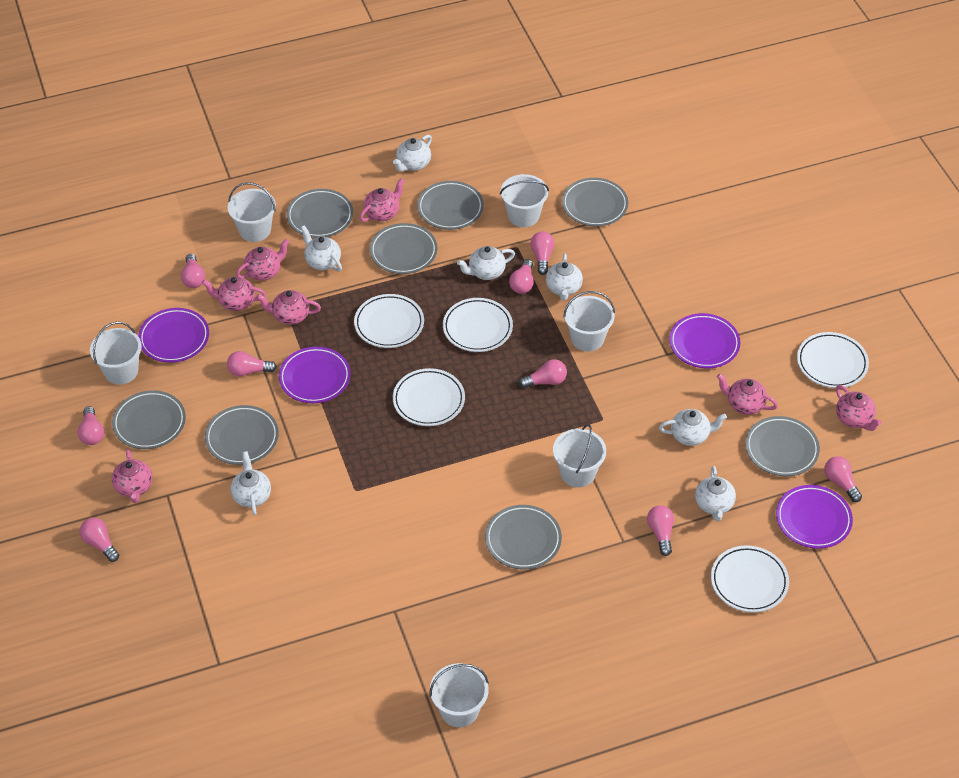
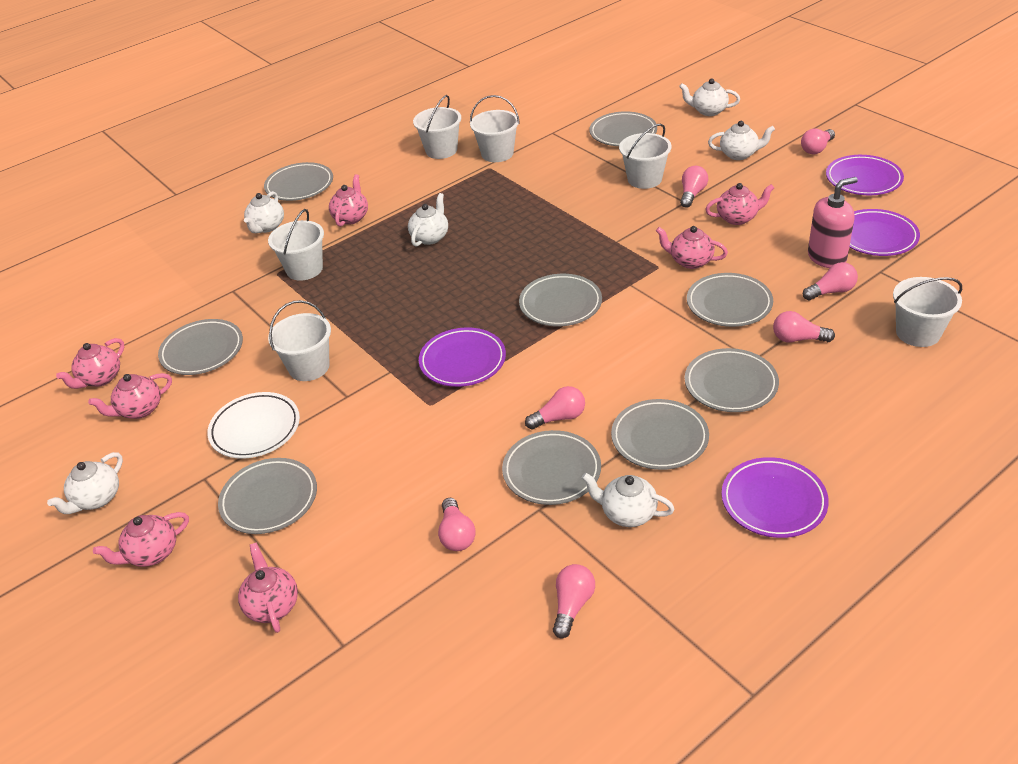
grey plate: [112,390,186,449] [205,405,279,465] [286,189,353,238] [370,223,437,274] [417,181,484,230] [485,505,562,569] [562,178,628,226] [745,416,820,476] = 8 -> [158,319,243,375] [218,458,317,534] [264,162,333,201] [502,430,601,505] [519,274,602,326] [589,111,657,146] [611,399,709,470] [685,348,779,412] [687,273,773,327] = 9
pink light bulb: [77,406,104,445] [80,518,119,562] [181,254,205,288] [227,351,277,377] [509,259,534,294] [519,359,567,388] [530,232,555,275] [647,505,674,556] [824,456,862,502] = 9 -> [438,498,476,551] [525,386,585,430] [553,564,595,638] [680,166,708,208] [773,311,835,343] [801,129,835,154] [803,262,858,300] = 7
pink soap dispenser: none = 0 -> [808,177,858,268] = 1
white plate: [354,294,424,348] [393,368,465,426] [443,298,513,352] [711,545,789,612] [797,332,869,388] = 5 -> [207,392,300,459] = 1
white teapot: [231,451,271,516] [301,226,342,271] [393,135,432,172] [457,246,515,280] [546,253,583,301] [659,409,727,446] [695,466,736,521] = 7 -> [47,452,123,514] [244,191,284,233] [408,193,448,247] [582,473,674,527] [679,78,740,116] [708,121,775,160] = 6

